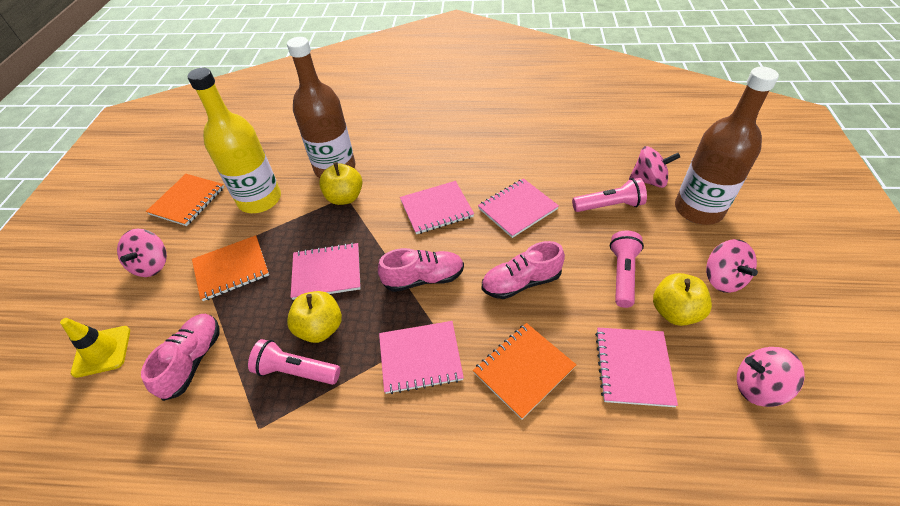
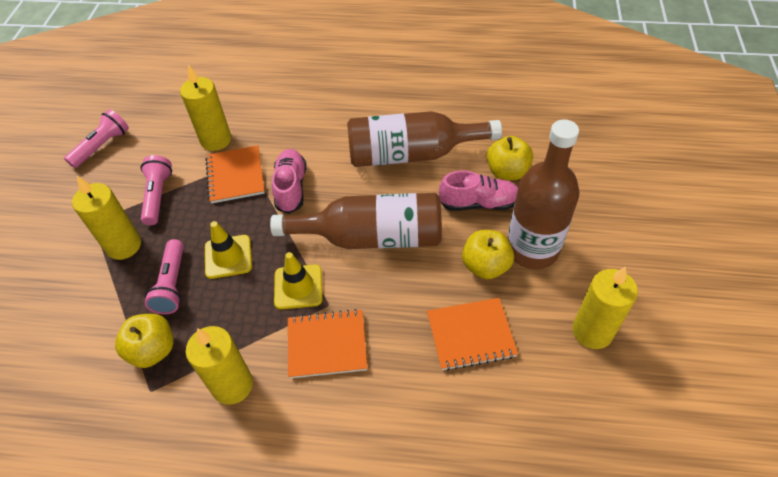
brown bottle: [287,37,355,178] [675,67,779,225] = 2 -> [270,193,442,249] [347,111,502,167] [508,119,579,269] = 3
pink notebook: [291,243,361,300] [379,321,464,394] [400,181,474,234] [478,178,559,238] [595,328,678,407] = 5 -> none = 0
pink shoe: [141,314,220,401] [378,248,464,292] [482,241,565,299] = 3 -> [272,149,306,214] [439,170,518,211] = 2
pink spinning top: [117,229,167,277] [629,146,680,188] [706,239,758,293] [737,347,805,407] = 4 -> none = 0
yellow bottle: [187,68,281,213] = 1 -> none = 0
yellow candle: none = 0 -> [72,176,141,260] [180,65,231,151] [186,326,253,405] [572,267,638,349] = 4
yellow traffic cone: [60,318,130,378] = 1 -> [205,221,252,279] [274,252,323,310] = 2

